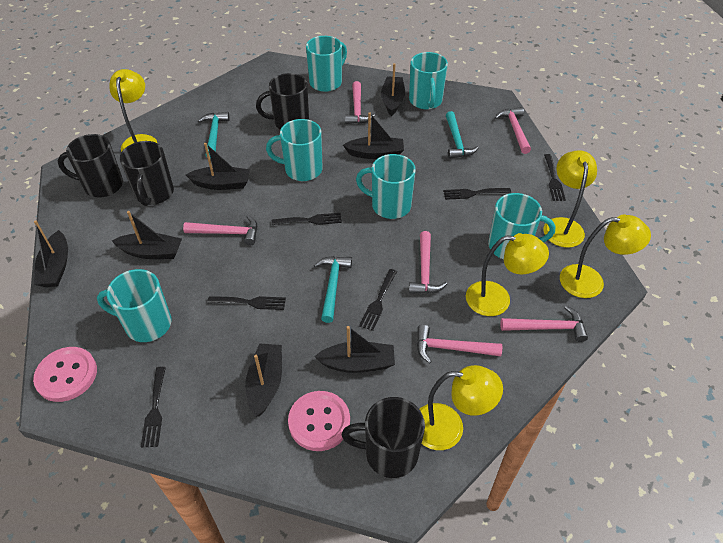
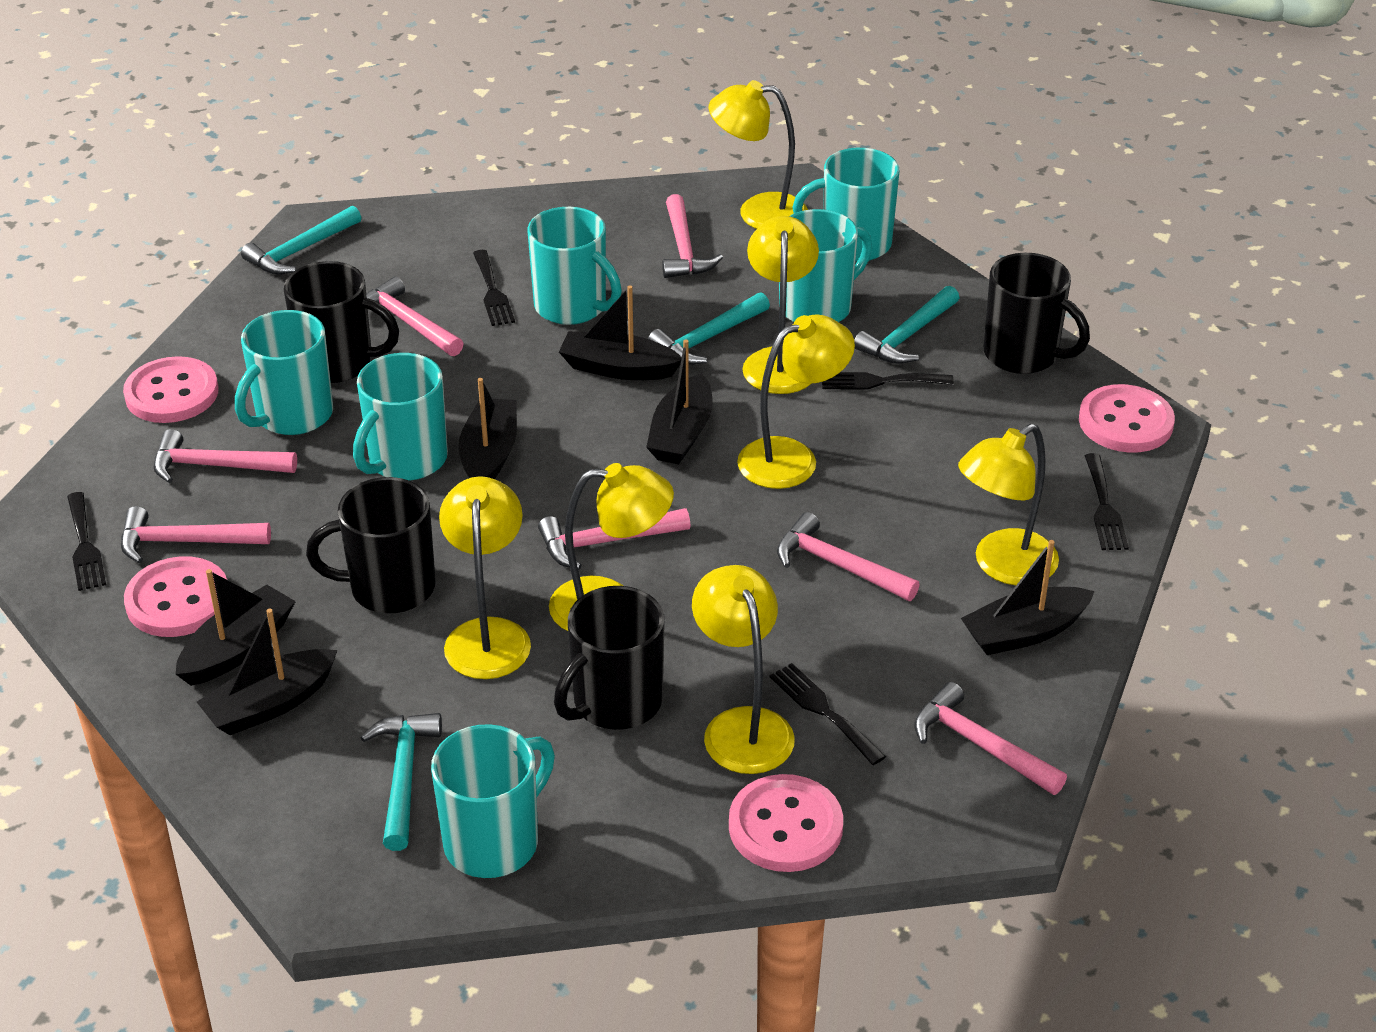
black boat: [34,221,68,287] [112,211,182,259] [186,143,250,190] [245,343,282,417] [314,326,395,373] [343,112,404,159] [381,63,405,116] = 7 -> [176,569,296,686] [197,609,338,735] [459,378,517,479] [559,286,682,380] [646,339,713,464] [961,540,1095,655] = 6
black fork: [141,367,166,448] [207,296,286,310] [272,213,342,225] [359,269,397,331] [443,188,511,200] [544,154,566,201] = 6 -> [67,492,106,591] [473,250,515,326] [770,663,886,765] [822,372,954,390] [1085,453,1129,550] = 5
pink button: [33,347,97,402] [288,391,350,451] = 2 -> [123,356,219,423] [124,556,227,637] [729,774,843,872] [1079,384,1175,453] = 4
pink hammer: [183,215,257,245] [345,81,375,124] [409,231,447,294] [417,325,502,364] [495,107,531,154] [500,306,588,342] = 6 -> [121,506,271,563] [153,429,297,483] [366,276,464,356] [538,508,691,570] [662,194,723,278] [777,512,920,601] [914,682,1067,795] = 7
turquoise hammer: [198,112,230,159] [314,256,352,323] [446,111,479,159] = 3 -> [241,206,361,275] [360,713,442,851] [648,292,770,365] [854,286,959,364] = 4
yellow lamp: [110,69,157,152] [419,365,503,450] [466,233,549,316] [543,150,597,248] [560,215,651,298] = 5 -> [439,476,531,679] [549,463,674,631] [692,565,795,774] [709,80,808,229] [737,314,855,489] [742,216,819,394] [958,424,1059,585] = 7

